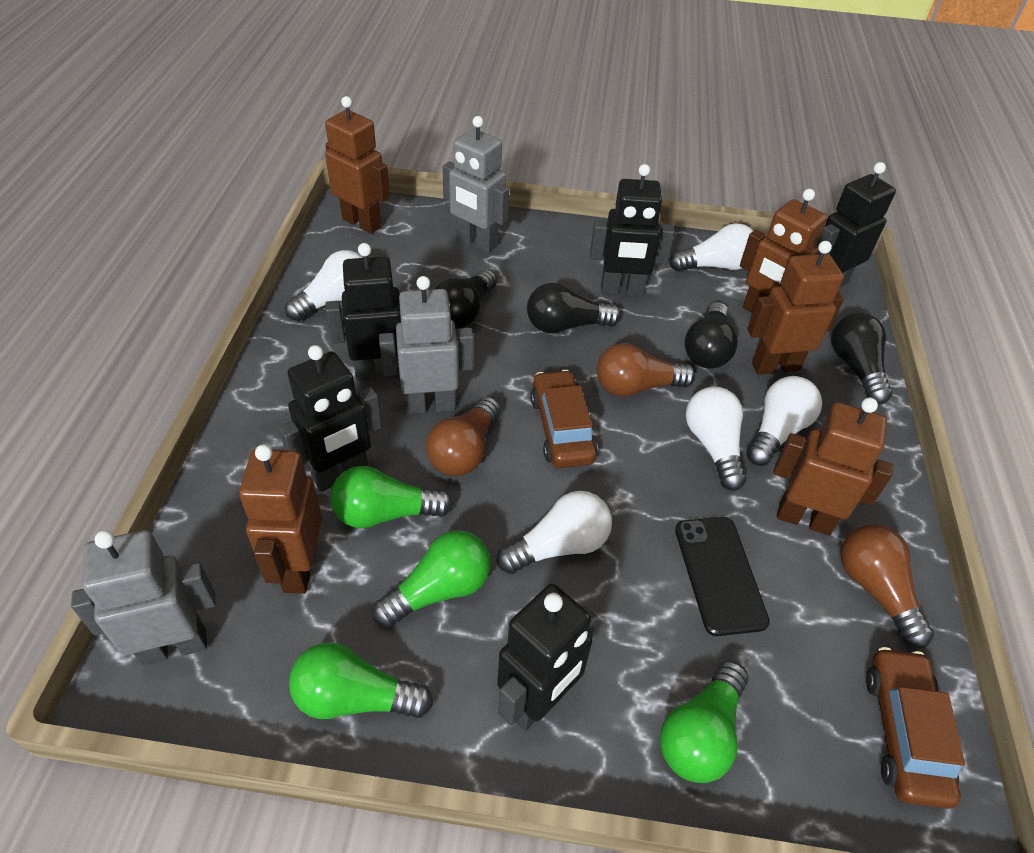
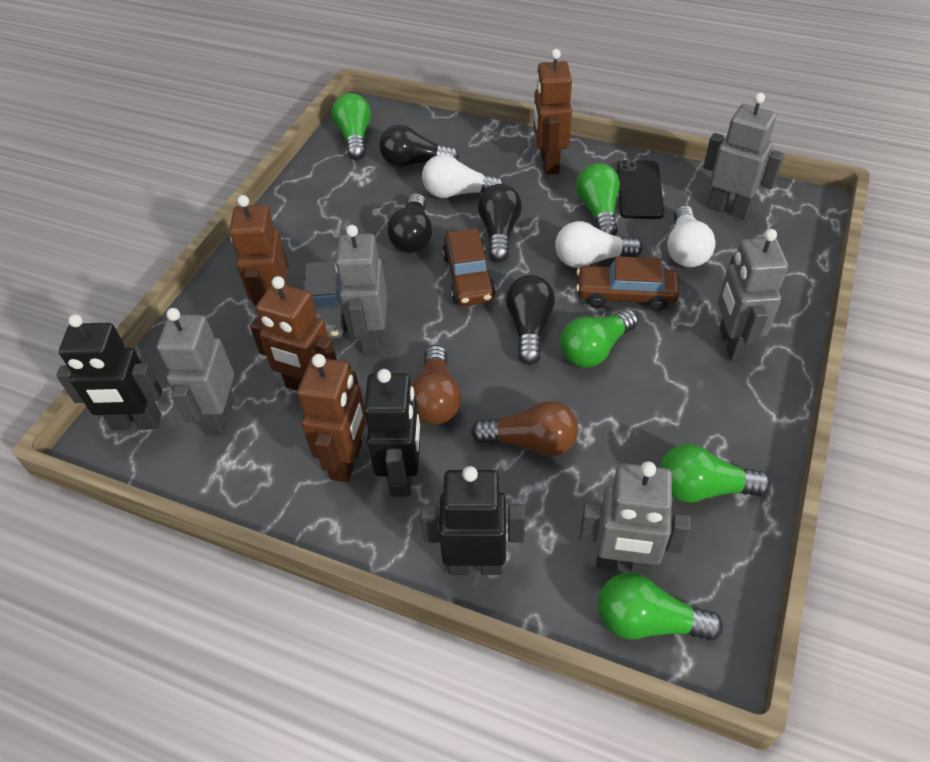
black robot: [279,345,382,492] [325,243,401,382] [497,584,597,731] [590,164,675,297] [816,162,896,287] = 5 -> [56,314,162,430] [364,369,421,497] [420,466,525,575] = 3
brown light bulb: [426,396,500,476] [597,343,696,397] [841,524,934,648] = 3 -> [411,345,461,425] [471,401,578,457] = 2
brown robot: [239,444,322,594] [325,96,390,234] [740,189,827,313] [747,241,844,375] [773,397,894,536] = 5 -> [229,195,288,306] [250,276,337,391] [297,354,366,482] [534,49,572,175] = 4
green light bulb: [289,642,433,719] [330,466,453,528] [372,531,491,627] [660,660,748,783] = 4 -> [332,93,371,160] [560,309,638,368] [576,163,620,236] [598,572,723,641] [660,444,771,503] = 5
grey car: none = 0 -> [304,261,347,339] = 1
grey robot: [71,530,216,666] [379,276,474,414] [443,116,509,253] = 3 -> [157,308,235,436] [335,225,387,354] [580,461,691,575] [703,93,784,220] [718,229,788,362] = 5
white light bulb: [285,250,363,321] [497,491,612,574] [669,223,753,272] [686,386,747,491] [746,376,822,466] = 5 -> [422,154,504,198] [555,221,643,268] [667,205,716,267] = 3

